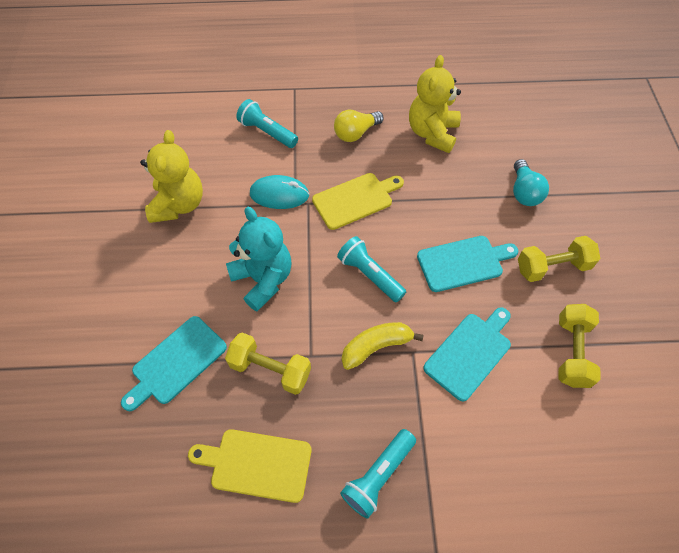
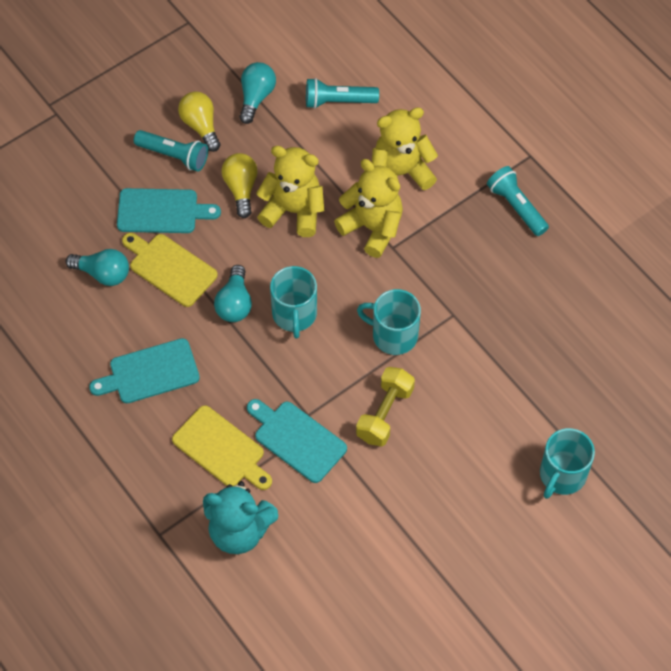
turquoise light bulb: [513,159,549,206] = 1 -> [65,249,129,286] [214,265,252,322] [239,62,276,124] = 3
turquoise mouse: [250,175,309,209] = 1 -> none = 0
turquoise mug: none = 0 -> [270,266,317,338] [357,289,421,355] [540,428,595,499] = 3
yellow banana: [342,322,424,370] = 1 -> none = 0
yellow dumbbell: [225,333,311,395] [518,236,600,282] [559,304,601,388] = 3 -> [356,367,415,447] = 1
yellow light bulb: [334,110,384,142] = 1 -> [178,91,221,152] [221,153,258,218] = 2
yellow teddy bear: [140,130,203,223] [409,55,461,153] = 2 -> [256,146,324,237] [334,159,403,258] [372,107,438,190] = 3

